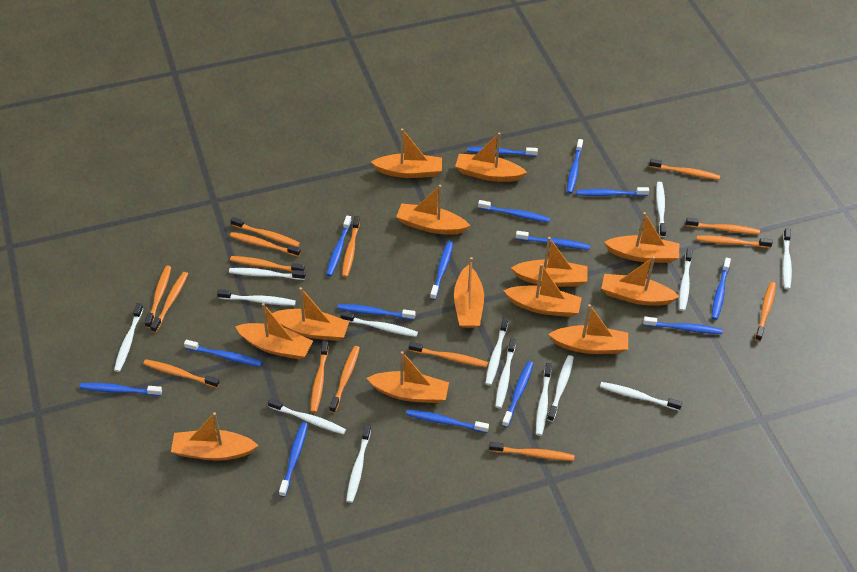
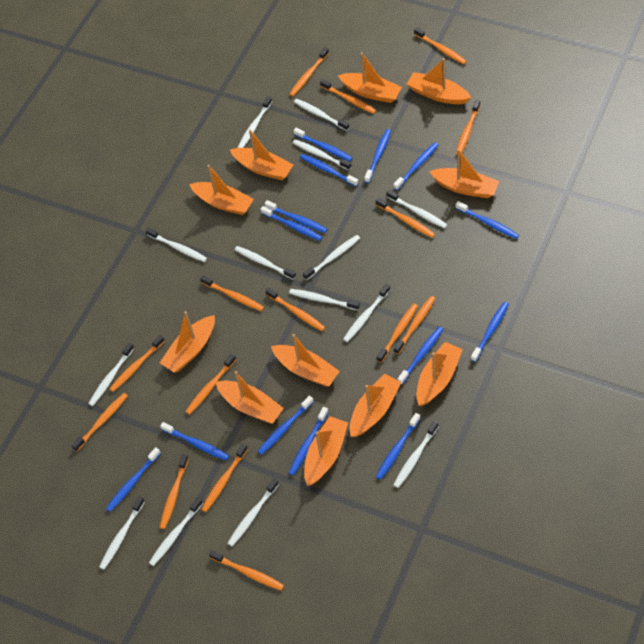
blue toothbrush: [80,383,162,396] [184,340,262,367] [279,422,308,497] [326,216,352,276] [337,304,416,320] [406,410,489,433] [430,241,453,300] [467,147,538,156] [478,200,550,222] [502,361,534,427] [516,231,590,250] [567,139,583,194] [576,187,649,196] [643,317,723,334] [712,258,731,320] = 15 -> [106,447,161,512] [160,422,229,461] [257,396,314,455] [261,206,322,241] [265,200,328,233] [289,407,328,476] [293,128,352,161] [300,154,359,187] [364,129,391,183] [376,413,421,480] [393,142,438,190] [397,326,444,385] [456,201,519,239] [471,302,509,362] = 14
orange boat: [171,412,259,461] [235,303,313,360] [272,287,349,341] [366,351,449,403] [371,129,442,178] [396,185,470,234] [454,257,484,328] [455,133,527,182] [503,264,582,317] [511,237,587,287] [548,304,628,354] [601,256,680,306] [604,212,679,263] = 13 -> [160,311,215,372] [189,165,254,215] [216,371,284,424] [230,130,294,180] [271,334,340,386] [304,416,348,486] [338,52,402,103] [350,374,401,437] [407,58,471,104] [416,342,463,406] [429,149,499,198] = 11

